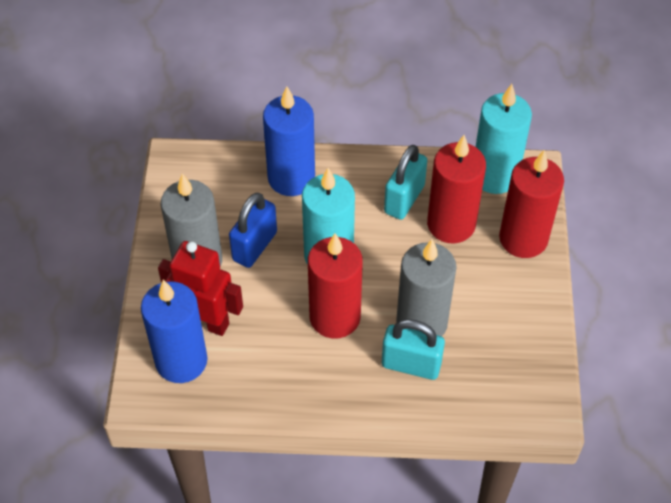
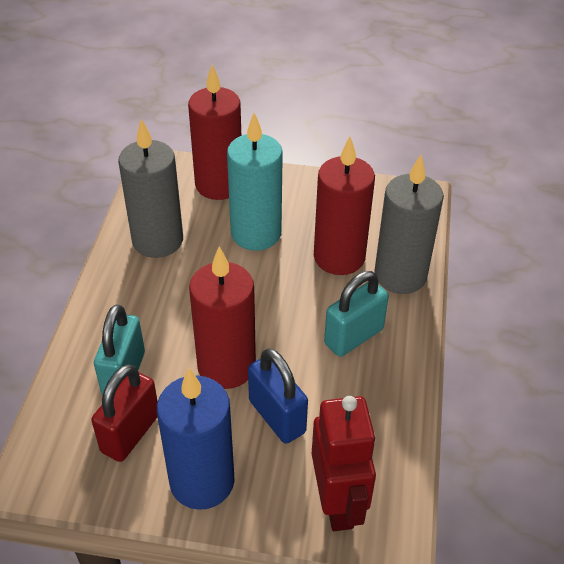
blue candle: [141,280,208,383] [263,86,315,196] = 2 -> [157,368,234,510] = 1
red padlock: none = 0 -> [91,364,158,462] = 1
turquoise candle: [302,168,355,265] [476,84,532,194] = 2 -> [227,113,283,251] = 1

